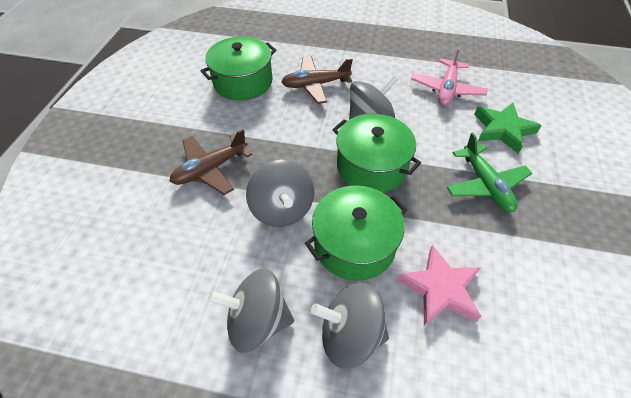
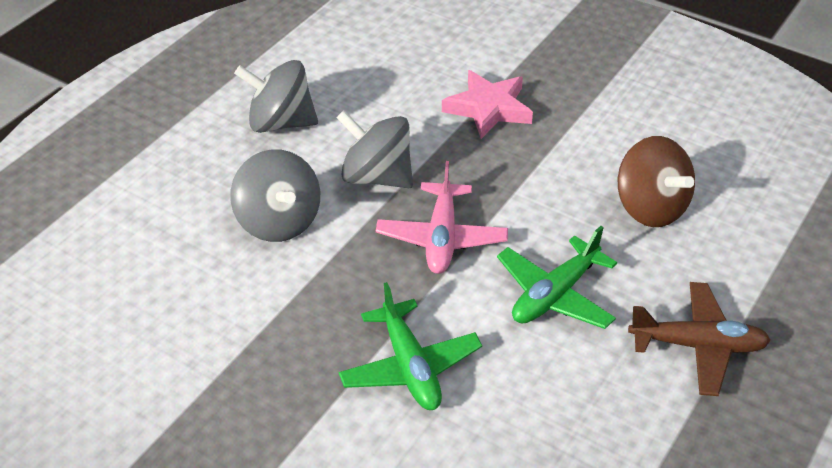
brown plane: [170,129,252,195] [281,56,353,104] = 2 -> [628,282,771,396] = 1
brown spinning top: none = 0 -> [618,136,695,227] = 1
green plane: [446,133,532,212] = 1 -> [338,282,482,410] [497,226,617,329] = 2
green pot: [200,36,276,101] [305,186,407,281] [333,114,421,193] = 3 -> none = 0
green star: [474,103,542,154] = 1 -> none = 0
grey spinning top: [208,269,294,353] [246,159,314,227] [311,283,389,369] [349,75,398,120] = 4 -> [230,149,320,242] [234,60,318,133] [336,110,413,188] = 3

